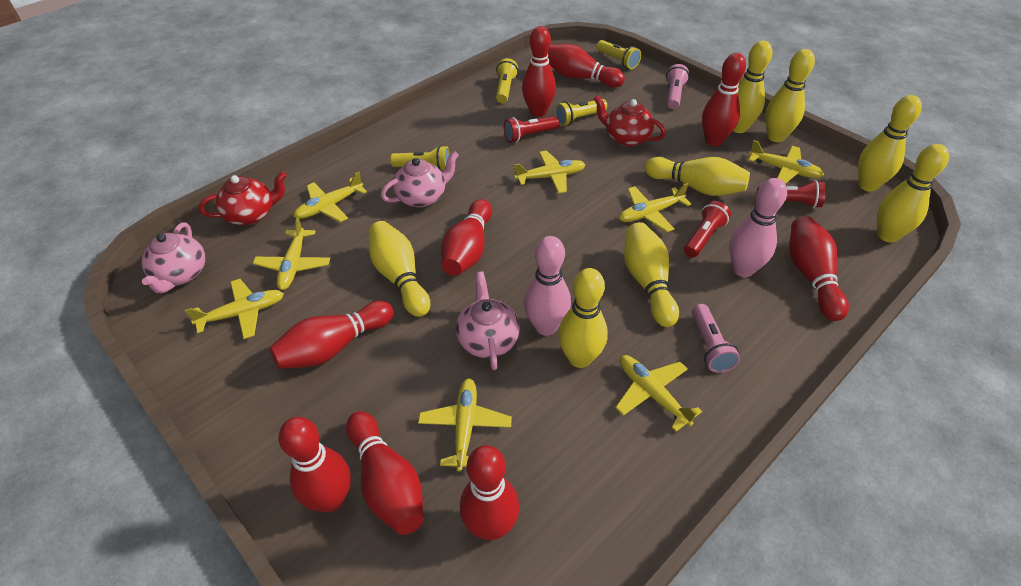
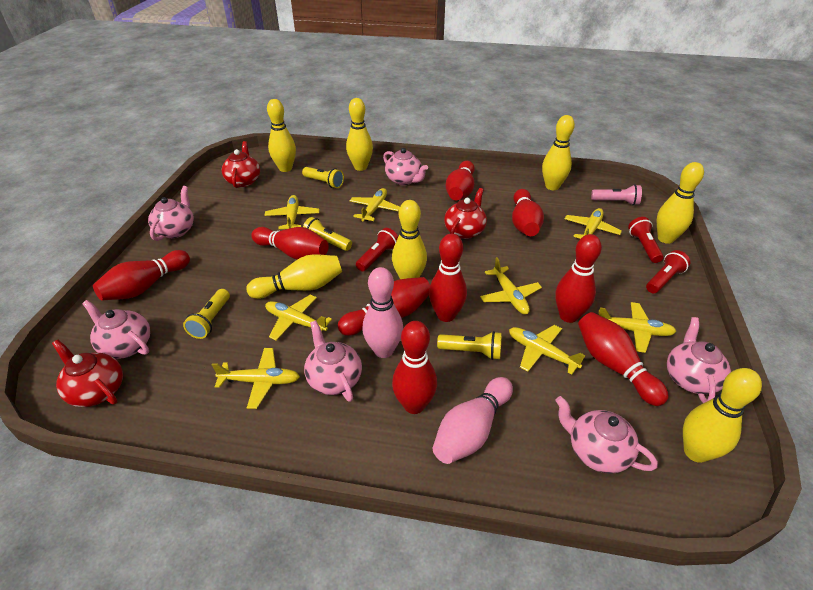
pink flashlight: [666,64,689,109] [692,304,740,373] = 2 -> [591,184,642,205] = 1
pink teapot: [142,222,205,293] [381,151,459,207] [456,271,520,370] = 3 -> [82,300,150,359] [148,186,194,241] [304,321,362,402] [383,148,428,185] [555,396,658,474] [667,317,731,403] = 6
red teapot: [199,172,287,225] [594,95,666,147] = 2 -> [52,340,123,407] [222,141,260,188] [444,188,487,239] = 3
yellow bowling pin: [369,221,430,317] [558,268,608,368] [624,222,679,327] [645,157,750,196] [733,41,773,133] [765,49,815,142] [858,95,922,192] [877,144,949,243] = 8 -> [246,254,342,299] [267,99,296,172] [346,98,373,171] [392,200,427,279] [542,115,575,190] [656,162,704,244] [683,368,762,463] = 7

